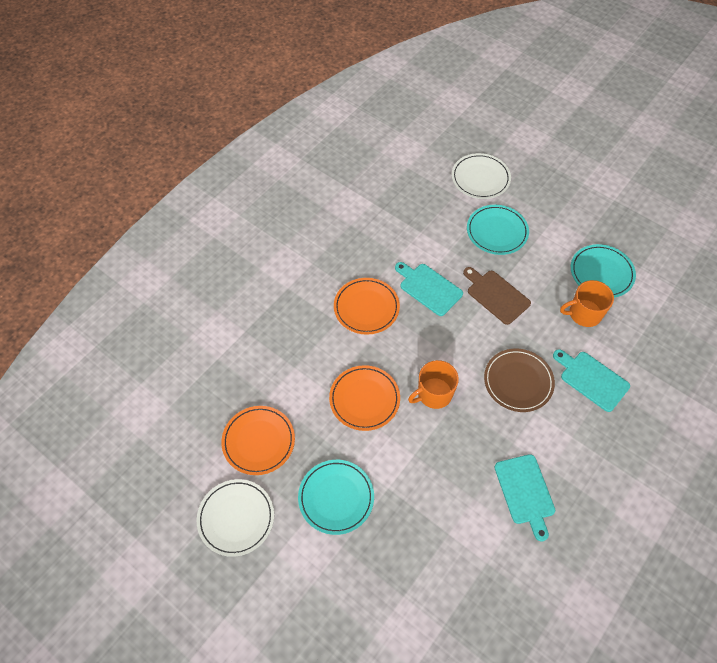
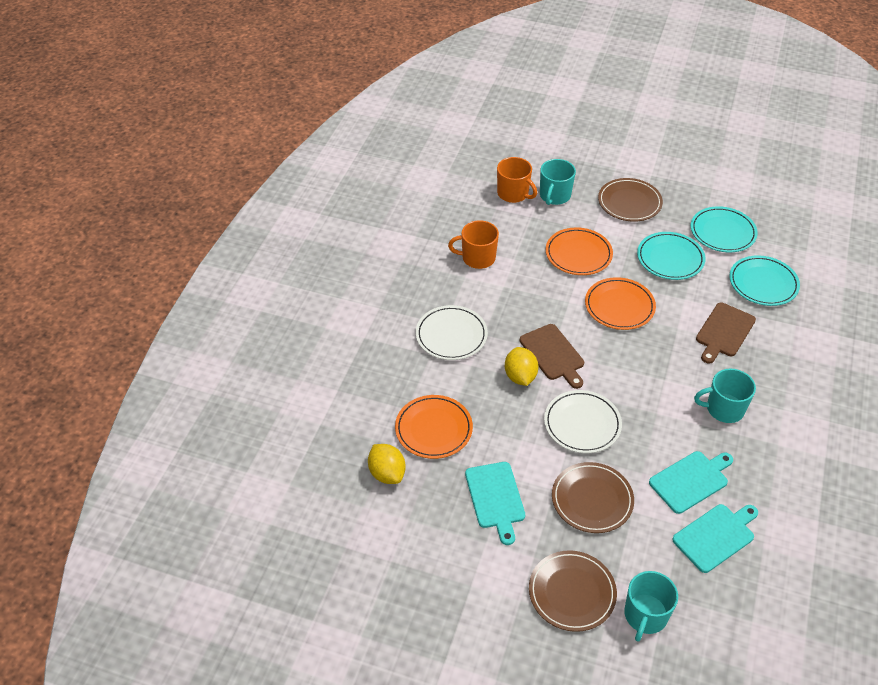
brown cutting board: [463,267,531,325] = 1 -> [520,324,584,389] [696,302,756,364] = 2
brown plate: [484,349,555,412] = 1 -> [529,550,617,632] [552,462,634,533] [598,178,663,222] = 3
turquoise mug: none = 0 -> [540,159,576,205] [624,571,678,642] [694,369,756,423] = 3
yellow lemon: none = 0 -> [368,444,406,484] [505,347,538,386] = 2

